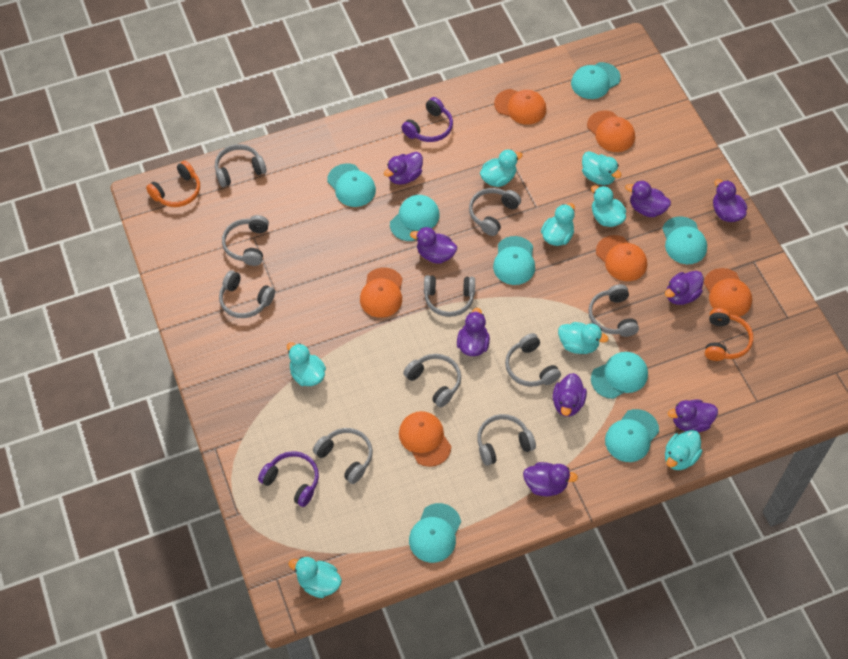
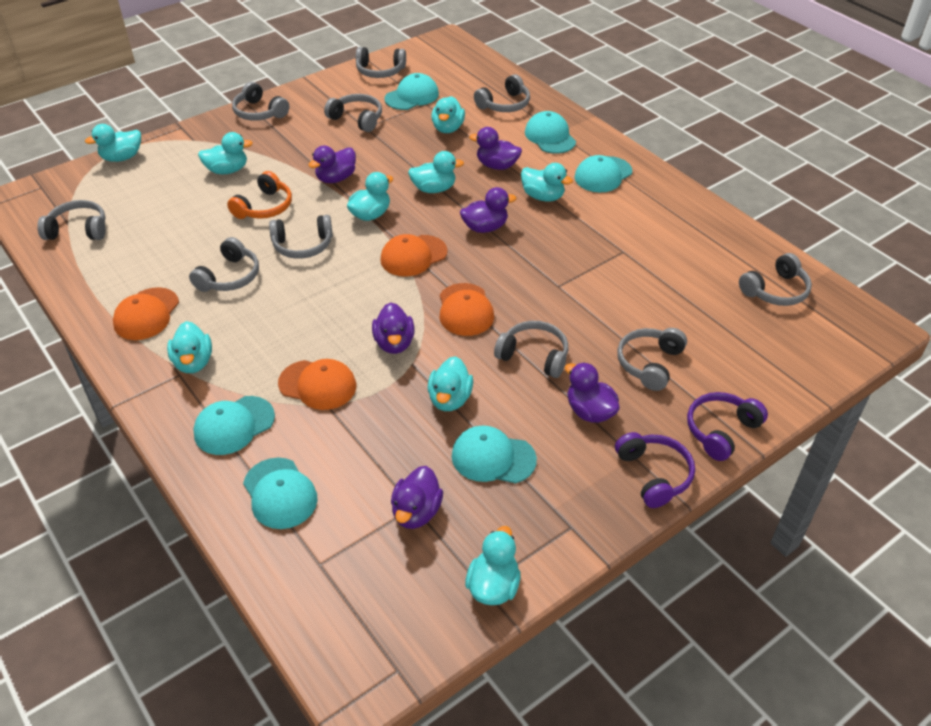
orange cap: [360,268,403,318] [399,411,451,467] [494,89,546,124] [587,110,635,152] [596,235,647,281] [704,268,752,317] = 6 -> [113,287,179,340] [278,359,356,410] [380,234,448,277] [440,283,494,336] = 4
orange headphones: [146,161,200,207] [705,308,753,361] = 2 -> [227,171,292,219] = 1
purple duck: [384,152,423,185] [410,227,457,264] [457,308,490,356] [523,462,578,496] [553,373,587,417] [625,181,671,217] [665,271,704,305] [668,400,718,432] [713,179,747,222] = 9 -> [308,145,356,183] [372,302,415,354] [391,466,443,529] [460,187,517,233] [469,127,522,170] [565,362,620,423] = 6
turquoise cap: [327,163,376,207] [390,195,440,241] [409,503,461,563] [493,236,535,285] [571,62,621,99] [591,352,648,399] [605,409,659,462] [662,216,707,264] = 8 -> [193,396,275,455] [243,458,318,529] [385,73,439,110] [452,426,537,484] [525,111,576,154] [575,155,632,192] = 6
turquoise duck: [287,342,326,386] [288,557,342,598] [480,149,523,187] [541,203,575,246] [558,322,609,354] [582,151,622,185] [591,185,626,227] [665,430,703,470] = 8 -> [85,124,141,162] [167,321,212,373] [198,132,253,174] [347,172,393,221] [408,151,464,193] [428,356,473,411] [431,96,465,133] [465,526,520,605] [521,163,573,202] = 9

